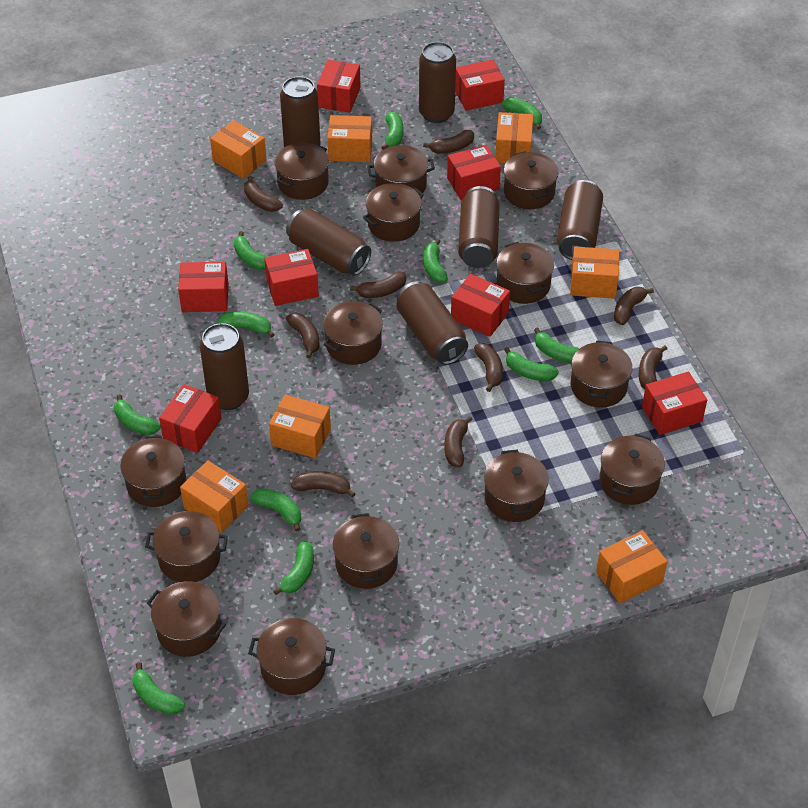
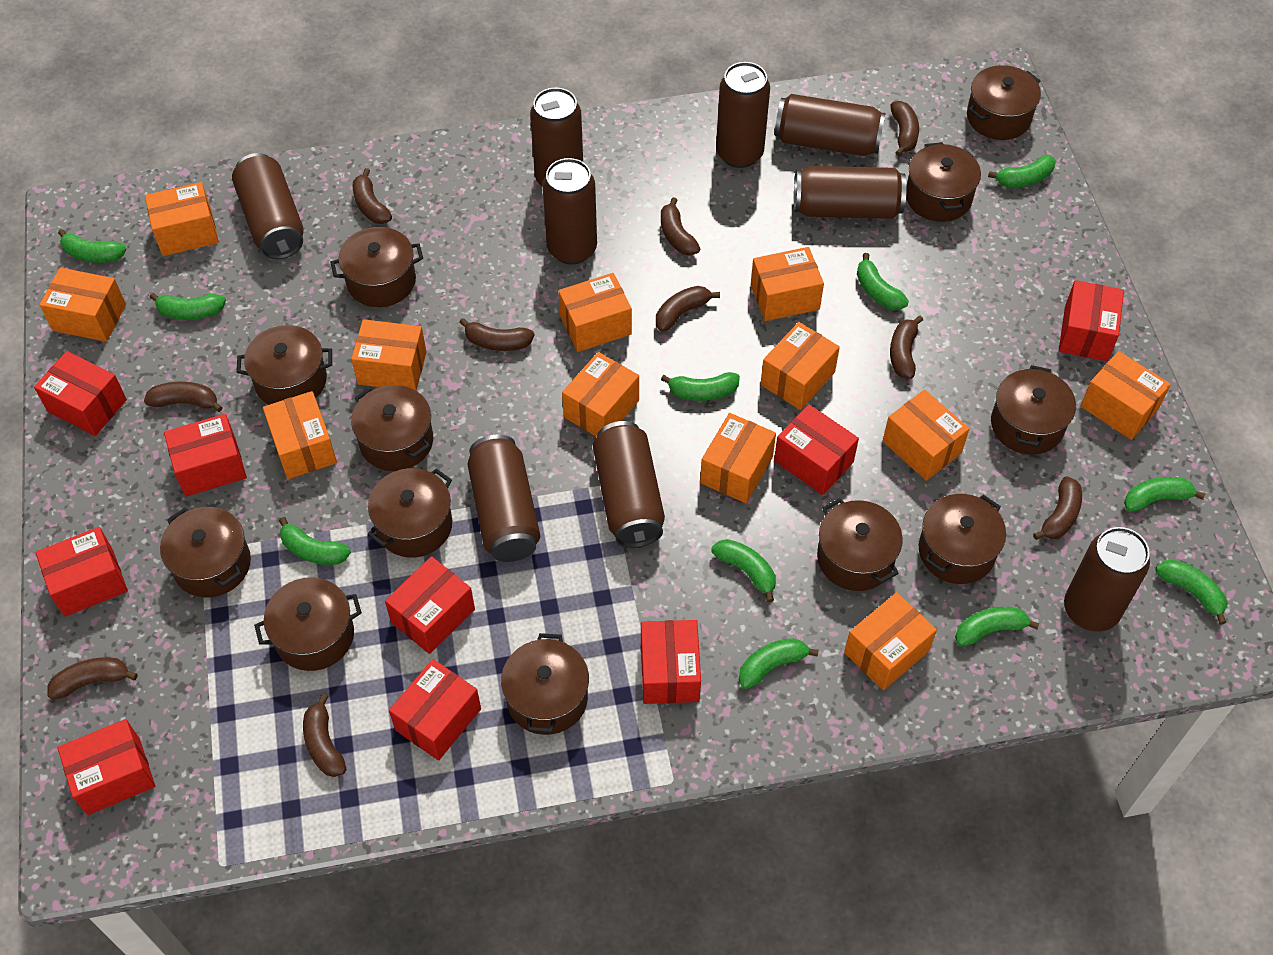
brown banana: [244,176,283,212] [286,313,320,358] [291,471,356,497] [350,272,406,298] [423,130,474,154] [444,416,473,467] [474,343,503,392] [614,287,654,325] [638,345,667,389] = 9 -> [47,657,138,700] [144,382,223,412] [303,694,346,777] [353,168,392,224] [459,318,534,351] [656,286,720,332] [661,197,700,256] [890,101,919,156] [890,316,923,379] [1033,476,1082,540] = 10
brown can: [200,323,249,410] [280,76,321,147] [286,209,371,276] [397,281,468,365] [419,42,456,123] [458,186,500,268] [557,180,603,260] = 7 -> [232,153,304,259] [467,434,540,562] [530,88,583,187] [542,158,597,264] [593,421,665,548] [716,62,770,168] [775,94,886,156] [794,166,907,219] [1064,527,1150,632] = 9
brown pot: [120,435,186,507] [145,511,228,582] [147,581,226,657] [248,618,335,695] [275,143,329,200] [323,301,383,365] [333,513,399,589] [363,183,424,242] [367,145,435,196] [484,449,549,522] [496,242,554,304] [504,152,559,209] [571,340,632,408] [600,434,665,505] = 14 -> [160,507,251,598] [237,325,332,405] [254,577,362,671] [330,227,423,307] [351,385,433,471] [367,468,452,558] [501,633,589,735] [817,498,903,591] [906,142,981,222] [919,494,1006,584] [967,65,1041,140] [991,365,1076,455] = 12
orange box: [180,461,249,533] [210,120,266,179] [269,394,331,458] [327,115,372,162] [495,112,533,163] [570,246,619,299] [596,530,667,603] = 7 -> [39,268,126,342] [145,182,219,256] [263,391,337,479] [351,319,426,390] [558,273,632,352] [562,352,639,437] [700,413,776,503] [751,247,824,321] [761,322,840,410] [844,592,937,690] [883,390,969,481] [1080,351,1171,440] = 12
red box: [159,384,222,453] [178,262,229,312] [264,249,319,306] [317,60,361,113] [447,145,501,200] [451,274,510,337] [455,59,505,111] [642,371,707,435] = 8 -> [34,351,127,436] [36,527,128,617] [57,719,155,815] [164,414,247,497] [385,556,475,654] [389,659,481,761] [641,620,701,704] [774,404,859,495] [1059,280,1124,361] = 9

